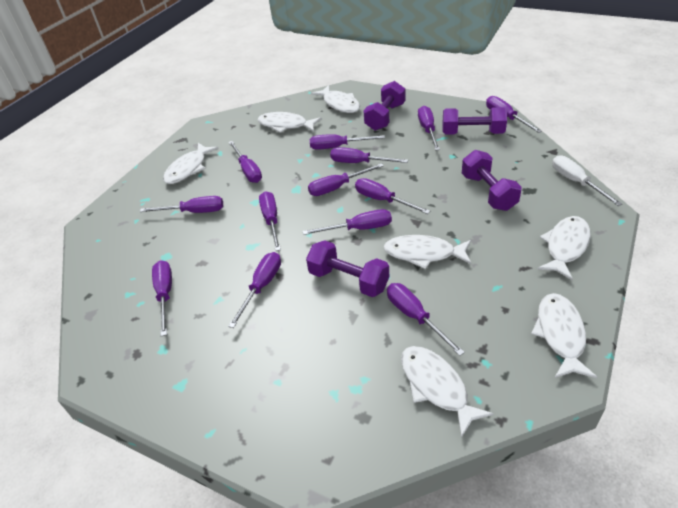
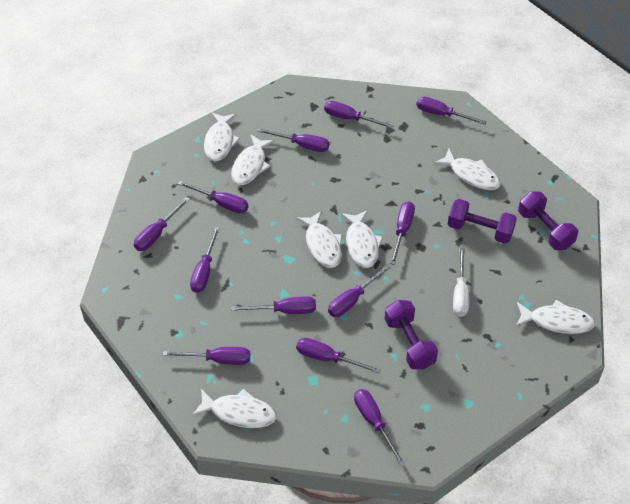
purple dumbbell: [306,240,389,297] [364,81,405,131] [443,107,507,135] [462,150,522,211] = 4 -> [385,300,438,369] [448,199,517,244] [518,192,578,250] = 3
purple screwdriver: [140,196,223,213] [152,260,172,336] [228,141,262,183] [228,252,281,328] [259,191,281,251] [303,209,392,235] [308,163,384,196] [310,134,385,150] [330,147,408,163] [355,178,430,214] [387,283,465,356] [418,106,440,151] [486,96,542,133] = 13 -> [134,197,190,251] [163,347,250,365] [178,181,248,213] [190,227,220,293] [231,296,316,314] [257,128,329,152] [296,338,381,373] [324,101,394,128] [328,265,390,317] [354,389,405,466] [390,202,415,265] [416,97,487,125] = 12

